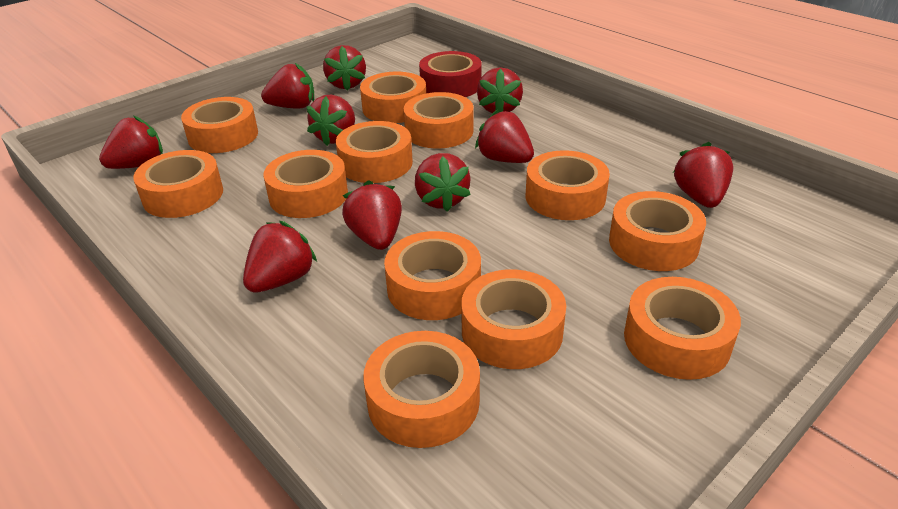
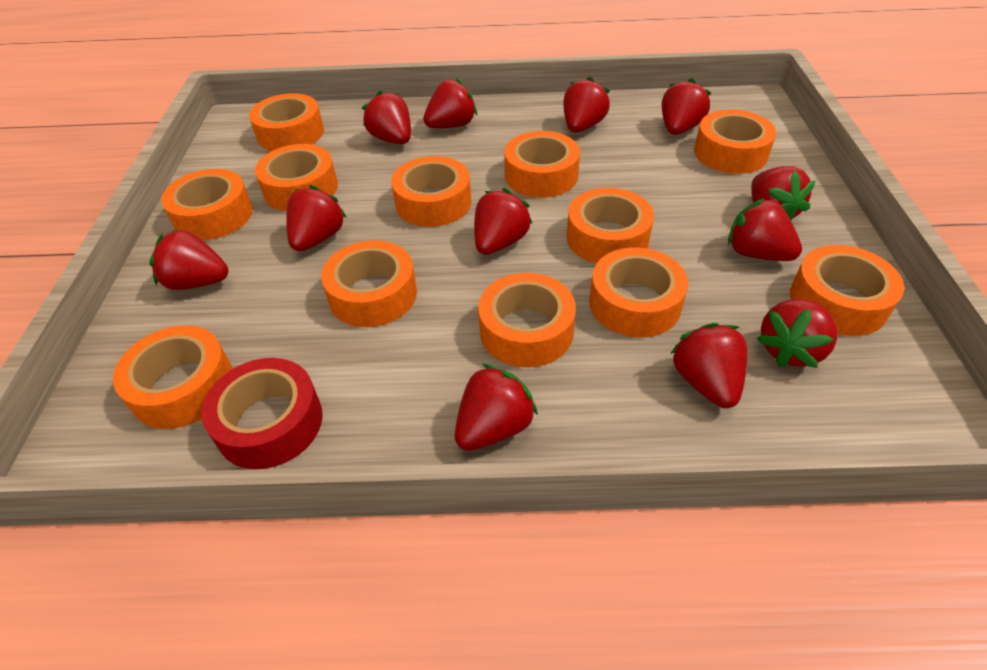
red strawberry: [99,115,163,169] [243,221,317,293] [261,63,314,109] [306,95,355,146] [323,45,366,91] [342,180,402,250] [415,153,471,212] [475,109,534,163] [477,67,523,113] [673,142,733,208] = 10 -> [149,229,228,290] [286,185,347,251] [362,90,411,144] [423,78,477,128] [455,364,538,451] [474,188,532,255] [563,77,610,133] [662,78,712,135] [670,323,748,408] [728,198,802,261] [751,166,815,220] [757,299,837,368] = 12

